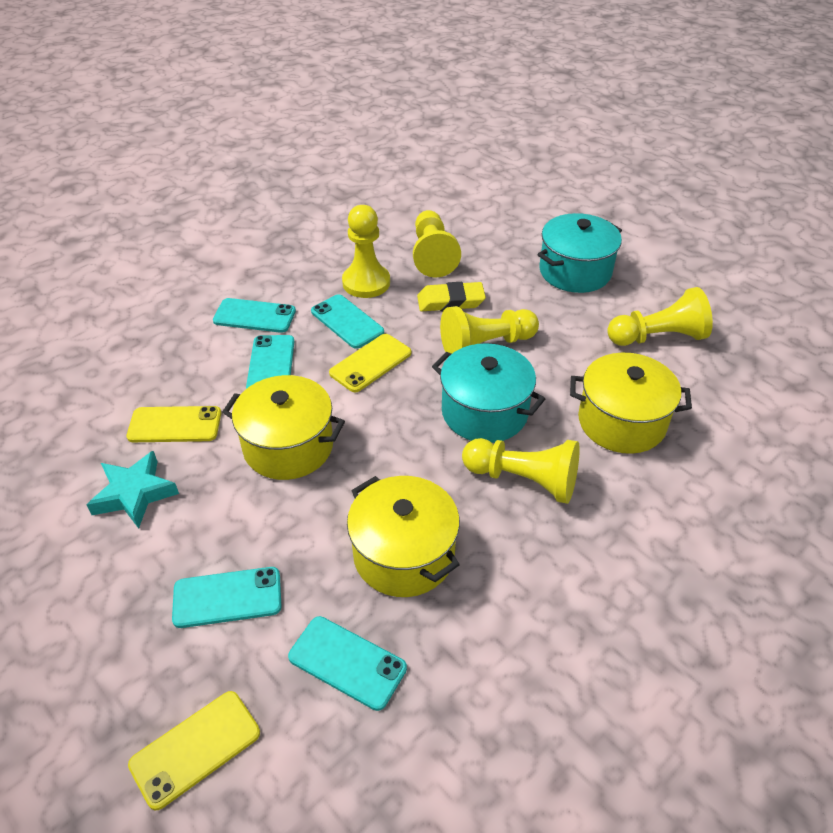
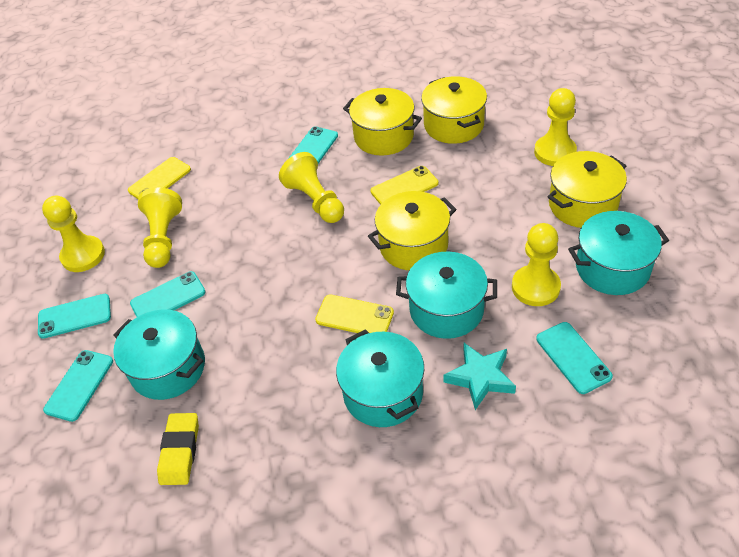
turquoise pot: [432,343,545,443] [537,213,622,293] = 2 -> [113,310,205,400] [336,329,424,427] [396,252,497,339] [568,211,669,295] = 4
yellow pot: [222,375,345,480] [347,476,460,597] [570,353,692,454] = 3 -> [343,88,422,156] [368,191,457,270] [421,76,487,144] [548,151,627,228] = 4

